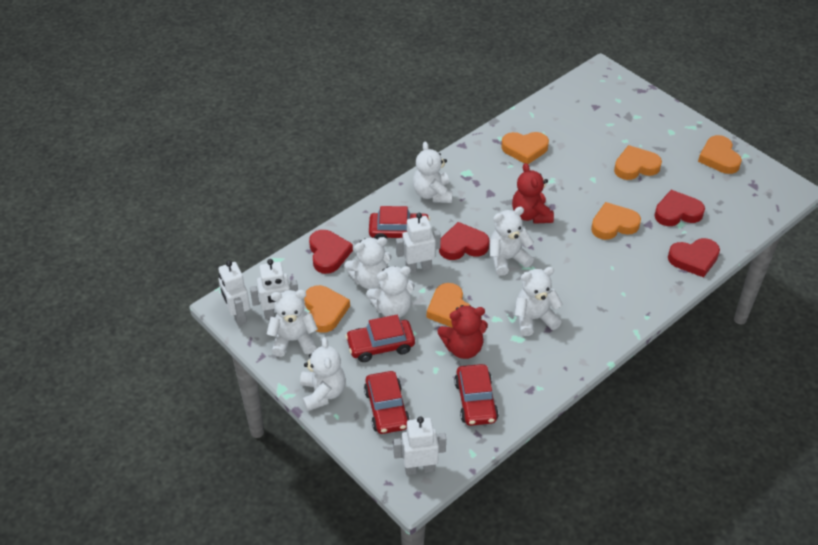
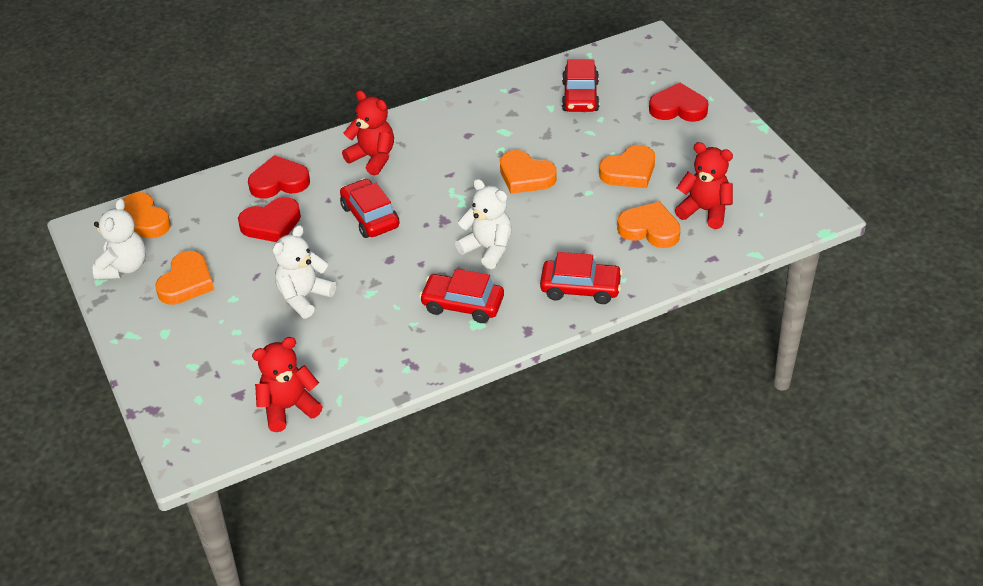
orange heart: [304,285,350,333] [427,283,471,328] [501,132,549,164] [591,202,641,240] [614,145,662,180] [698,135,742,174] = 6 -> [123,192,171,238] [155,251,214,305] [500,150,557,194] [599,145,655,188] [617,201,681,248] = 5
red heart: [309,230,353,274] [439,222,490,260] [655,190,705,226] [668,238,720,277] = 4 -> [238,197,301,242] [248,155,310,199] [649,83,708,122] = 3
red teddy bear: [438,305,488,359] [512,163,554,224] = 2 -> [252,337,323,432] [342,90,394,175] [675,142,733,229] = 3
white robot: [218,261,250,326] [250,259,298,319] [393,416,446,475] [396,213,441,273] = 4 -> none = 0
white teddy bear: [267,290,318,357] [300,337,345,412] [344,237,391,289] [366,266,415,318] [413,141,453,203] [490,207,534,276] [515,267,563,336] = 7 -> [93,198,146,280] [273,225,336,318] [455,179,512,269] = 3

